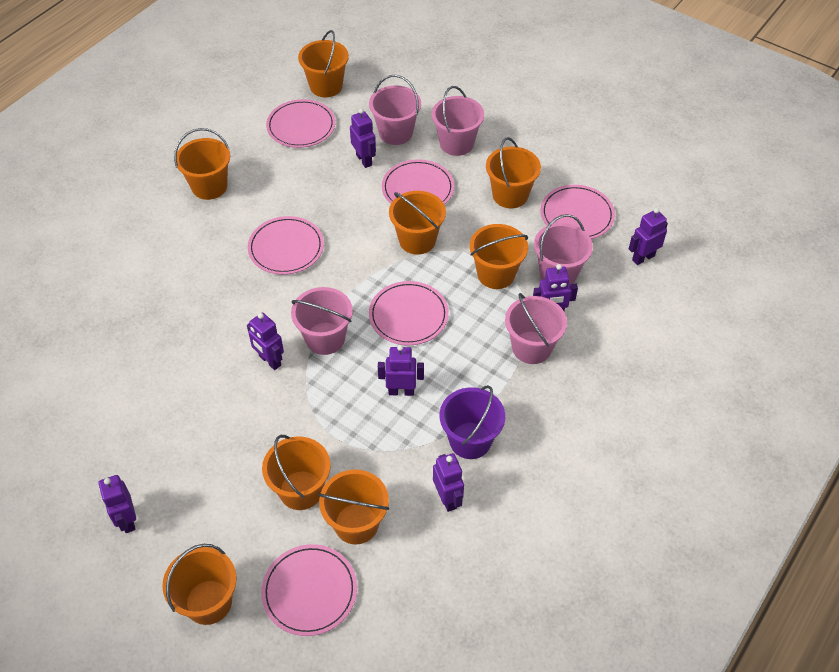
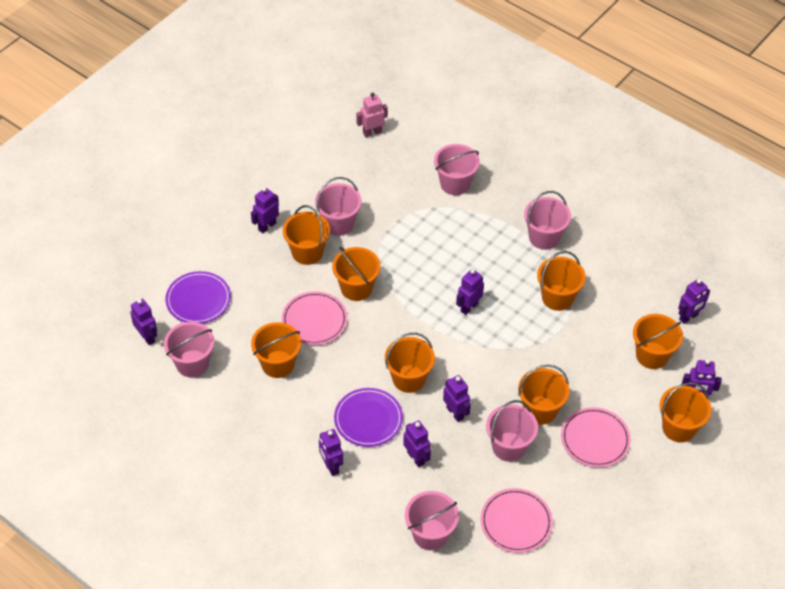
pink bucket: [291,287,353,355] [369,75,421,145] [432,86,484,156] [505,293,567,364] [534,214,593,285] = 5 -> [164,322,214,378] [315,177,362,236] [405,491,459,550] [434,144,480,195] [486,400,538,462] [524,191,571,250] = 6
pink plate: [248,216,324,275] [261,544,357,636] [266,99,335,148] [369,281,449,345] [382,159,454,205] [541,185,615,239] = 6 -> [282,291,347,345] [481,488,553,553] [561,407,631,467] = 3
pink robot: none = 0 -> [356,93,388,137] = 1
purple bucket: [440,385,505,459] = 1 -> none = 0
purple plate: none = 0 -> [165,271,231,324] [334,388,403,447] = 2
purple robot: [99,475,136,533] [247,312,284,370] [350,109,376,168] [378,345,424,396] [433,453,464,512] [533,264,578,311] [629,208,668,265] = 7 -> [130,299,157,345] [251,187,279,233] [319,429,343,476] [403,420,431,467] [443,375,471,422] [456,269,484,315] [678,279,710,324] [682,359,722,396] = 8

